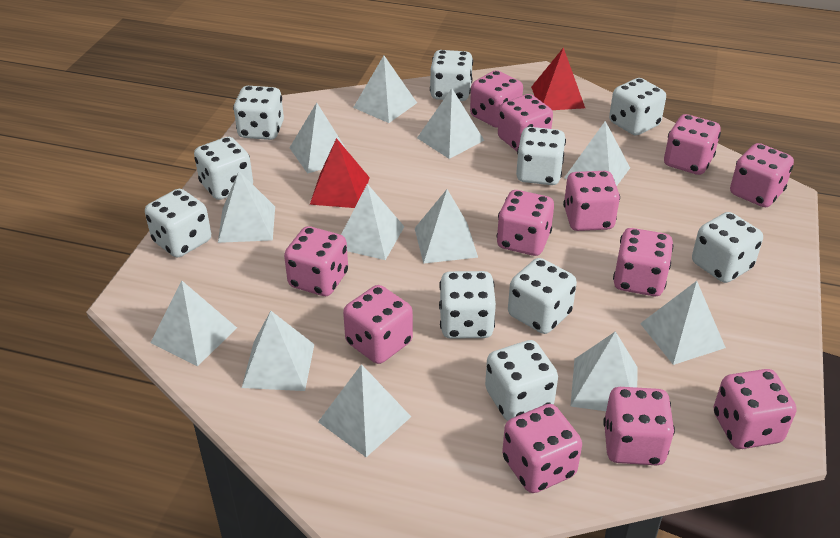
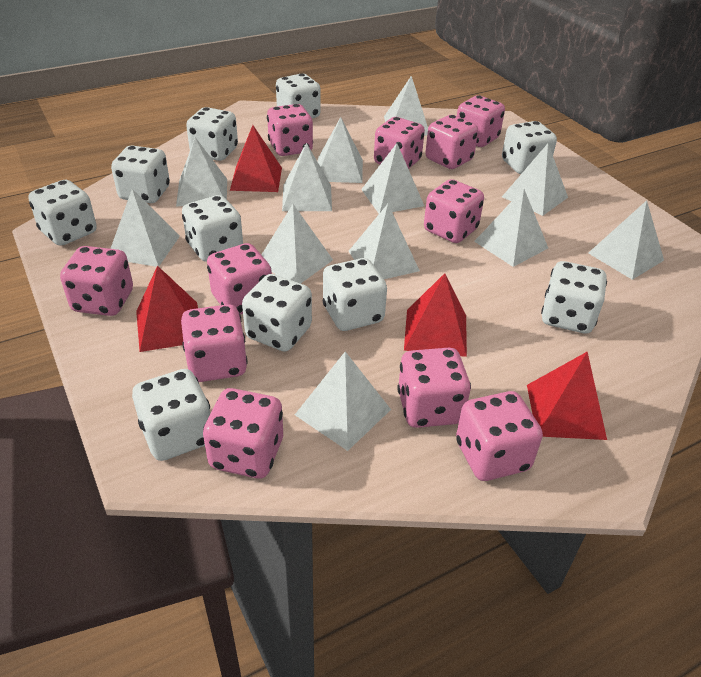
pink dice: [284,226,348,296] [343,285,413,364] [470,70,523,128] [497,190,554,256] [498,94,553,151] [502,404,582,493] [563,171,620,231] [603,387,675,465] [613,228,674,296] [664,114,721,175] [713,369,796,449] [730,143,794,207] = 12 -> [60,246,133,316] [181,304,248,382] [203,388,283,479] [207,243,272,315] [267,104,313,156] [374,117,425,169] [397,348,471,428] [424,179,484,243] [425,115,478,169] [456,391,543,481] [457,95,505,147] = 11
red pyramid: [310,138,370,208] [531,47,585,110] = 2 -> [136,266,198,352] [230,125,282,192] [404,273,467,357] [527,351,607,440] = 4

